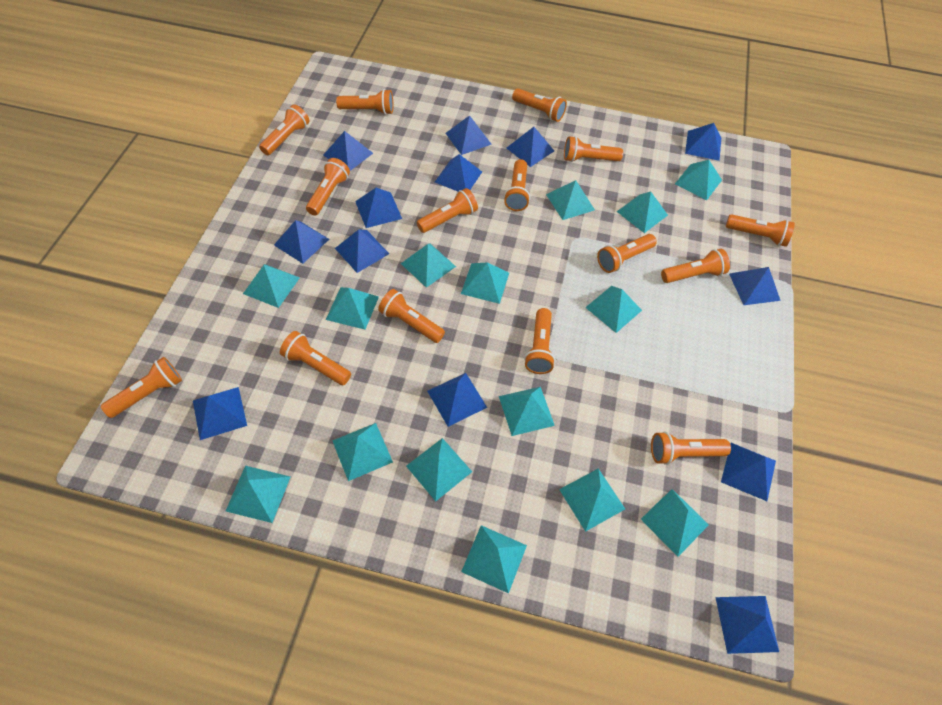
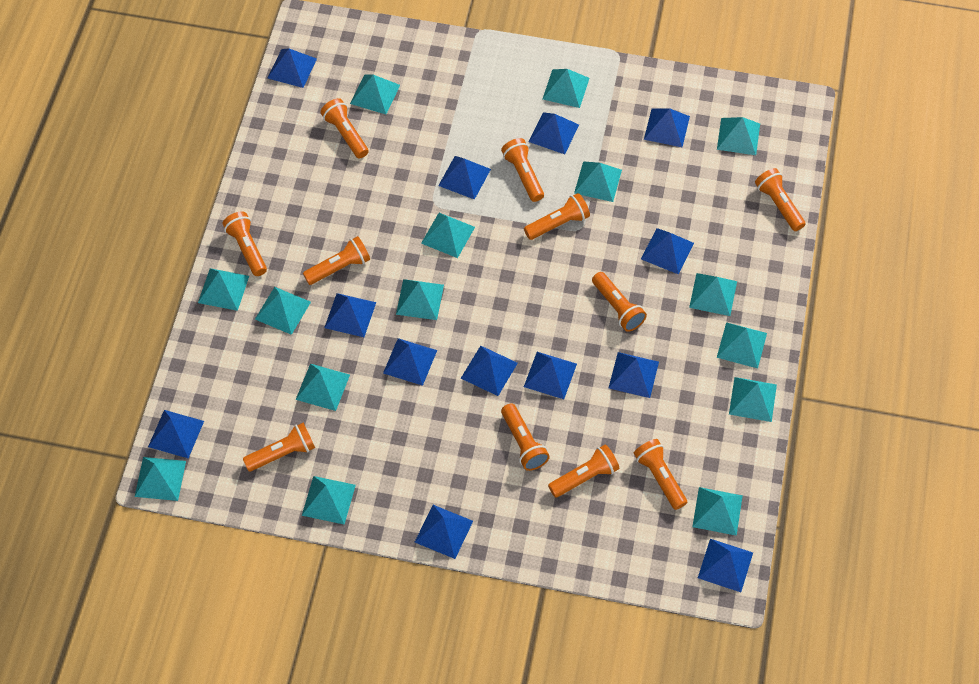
orange flashlight: [101,357,182,418] [259,104,309,155] [280,331,351,385] [306,158,350,215] [336,89,393,115] [378,289,445,343] [417,188,478,233] [504,159,530,211] [512,88,567,122] [524,308,555,374] [564,136,623,162] [597,234,657,273] [651,431,731,465] [661,249,730,283] [726,214,795,247] = 15 -> [223,211,267,276] [243,422,315,472] [303,236,370,285] [320,98,369,159] [501,138,544,202] [501,403,550,471] [524,193,590,240] [548,444,619,498] [592,272,647,332] [634,439,687,510] [755,168,805,231] = 11

